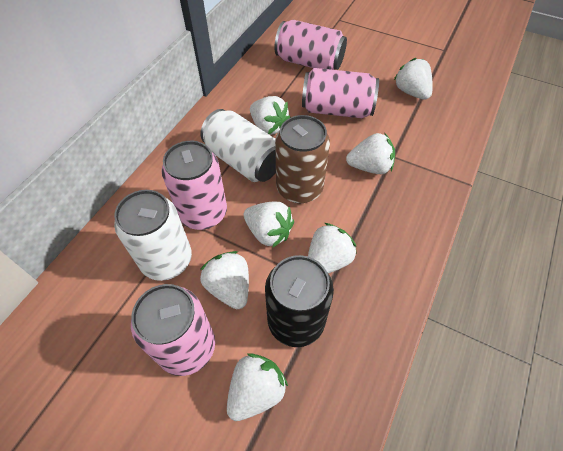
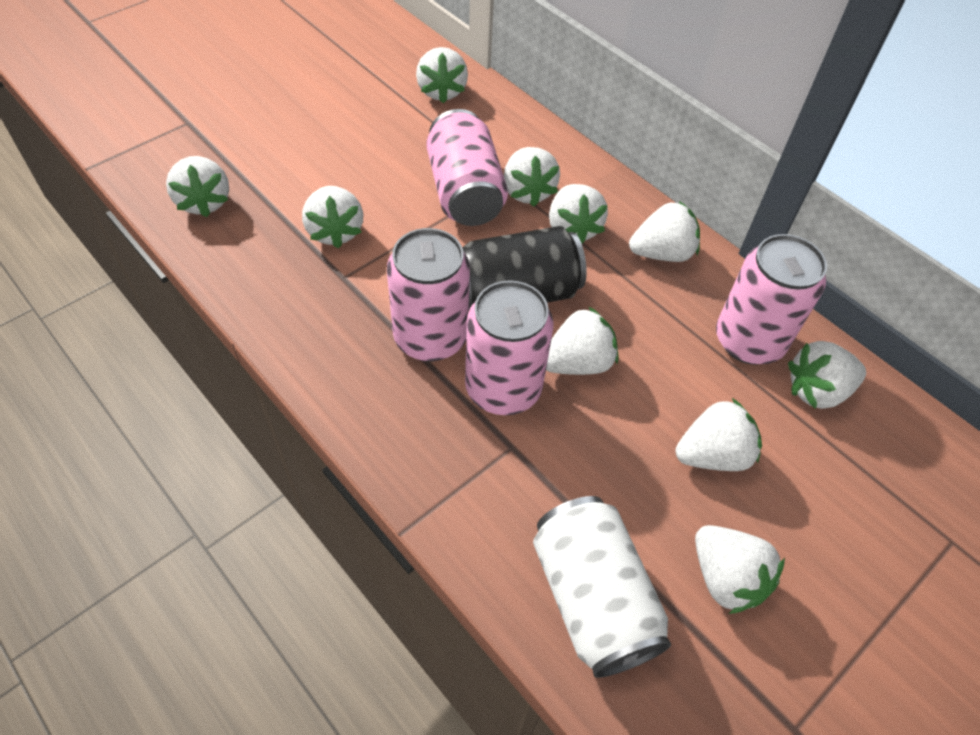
brown can: [275,115,330,203] = 1 -> none = 0
white can: [114,190,192,281] [200,109,276,182] = 2 -> [533,496,671,678] = 1
white strawberry: [200,251,249,309] [227,353,288,421] [244,202,294,248] [250,96,291,135] [308,223,357,273] [346,133,395,174] [394,58,433,100] = 7 -> [166,156,229,217] [302,186,363,248] [416,47,468,103] [504,147,560,207] [546,306,618,375] [549,184,608,244] [629,201,700,262] [676,398,762,471] [695,525,785,614] [788,341,866,409] = 10

